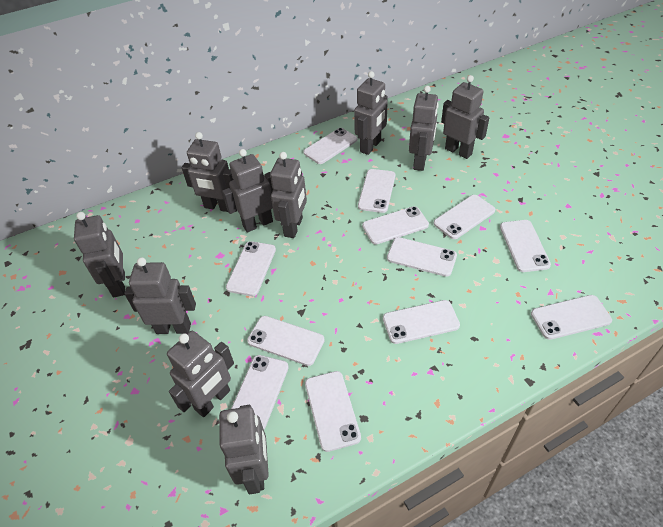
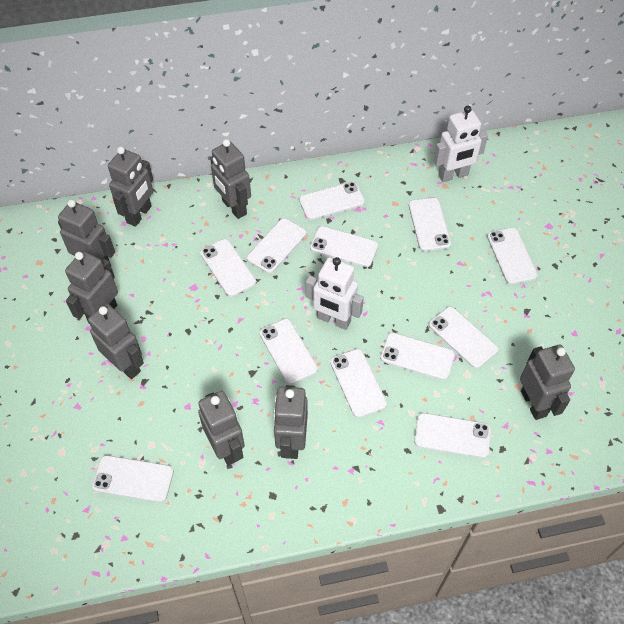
grey robot: [74,212,125,297] [124,257,196,334] [167,331,234,417] [182,132,233,212] [219,405,269,494] [222,149,273,232] [270,152,307,238] [354,71,388,155] [409,86,439,171] [441,75,489,159] = 10 -> [58,200,115,265] [65,251,118,324] [88,304,144,379] [108,147,153,227] [198,391,245,466] [210,139,251,219] [273,385,308,459] [520,345,575,420] = 8
white robot: none = 0 -> [306,257,364,330] [434,106,488,182] = 2

